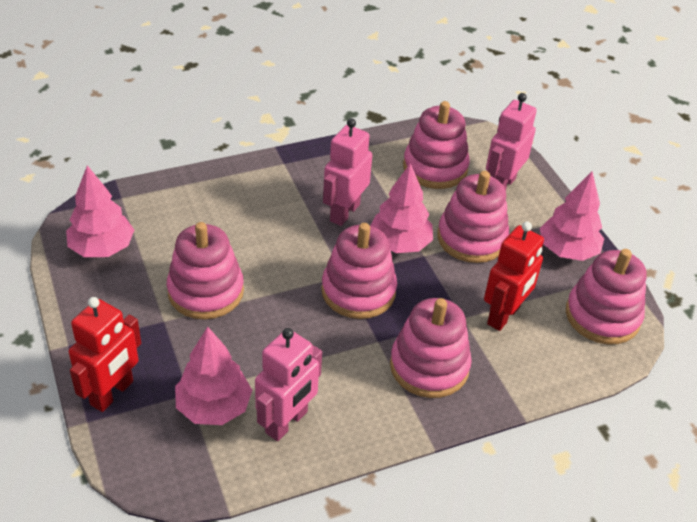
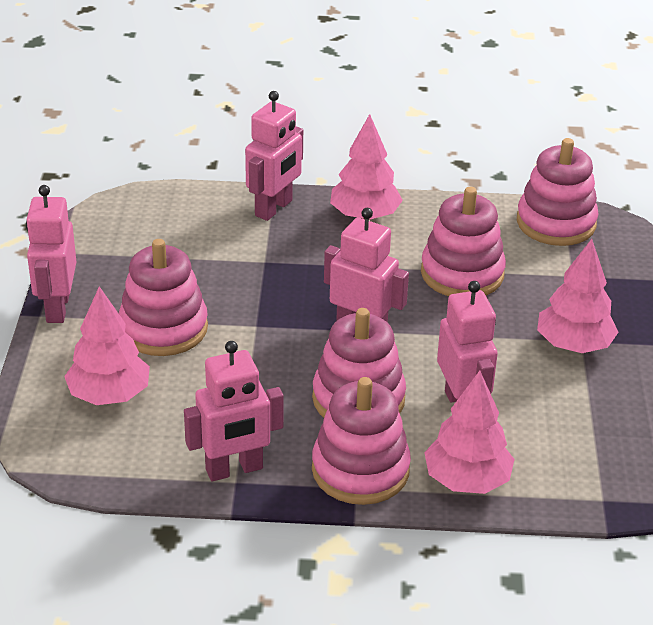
pink robot: [255,328,322,441] [323,118,372,226] [486,93,537,190] = 3 -> [26,185,76,323] [184,341,284,481] [245,91,303,221] [324,208,409,323] [437,281,498,402] = 5
pink stacking toy: [167,222,244,319] [321,223,397,319] [390,298,472,398] [403,101,470,189] [437,171,509,263] [566,249,647,344] = 6 -> [119,239,208,356] [312,308,406,418] [312,377,411,505] [421,187,506,296] [517,138,599,246] = 5
red robot: [69,297,141,412] [484,222,544,331] = 2 -> none = 0

